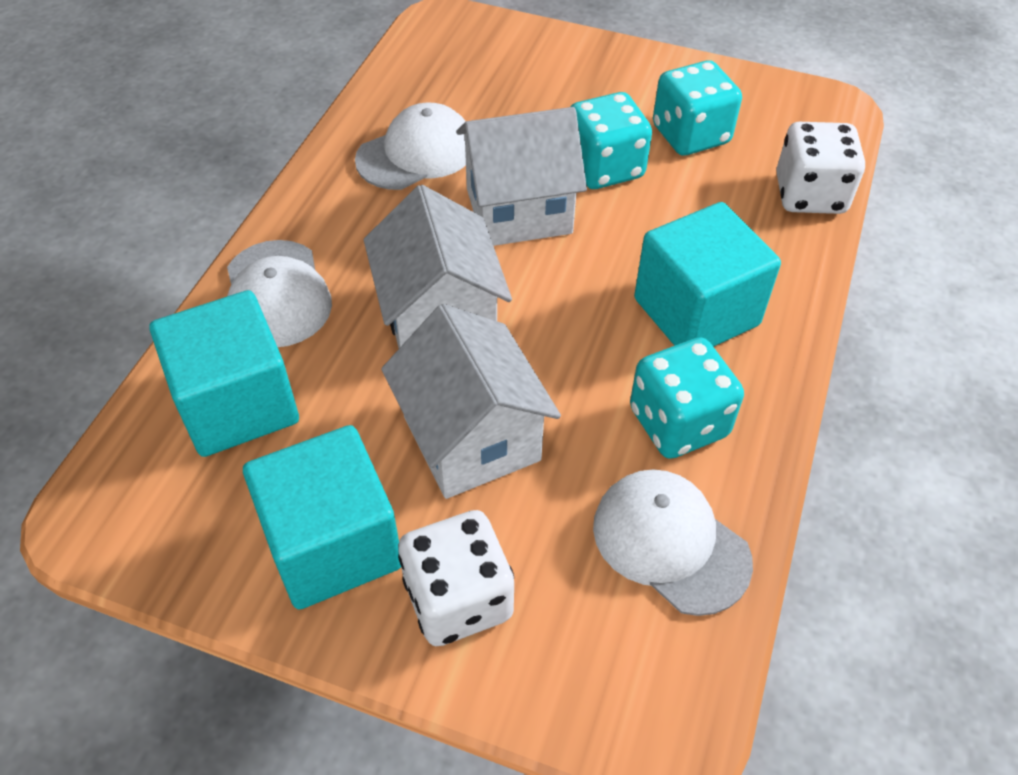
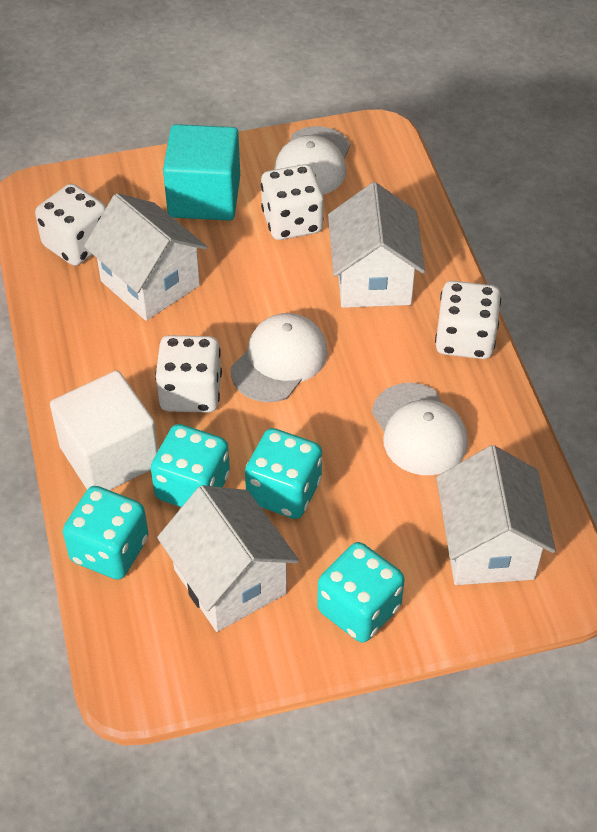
turquoise cube: [149,290,299,457] [243,425,401,609] [634,202,781,347] = 3 -> [163,124,240,221] = 1
turquoise dice: [570,92,652,189] [630,337,744,459] [653,60,742,156] = 3 -> [63,486,149,580] [151,424,230,507] [245,428,322,519] [317,542,404,643] = 4
white cube: none = 0 -> [50,371,158,490] = 1
white dice: [398,510,514,646] [776,122,865,214] = 2 -> [35,184,106,266] [155,335,222,413] [261,164,324,240] [435,281,501,359] = 4
white house: [364,185,512,348] [381,304,561,499] [456,107,587,246] = 3 -> [84,193,207,321] [157,485,299,632] [328,182,425,308] [436,445,556,585] = 4

